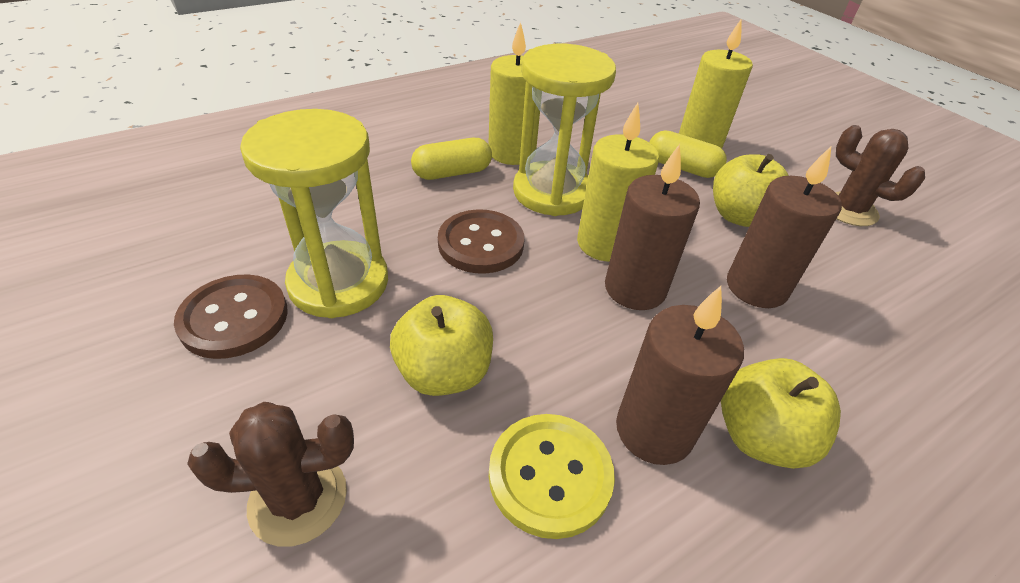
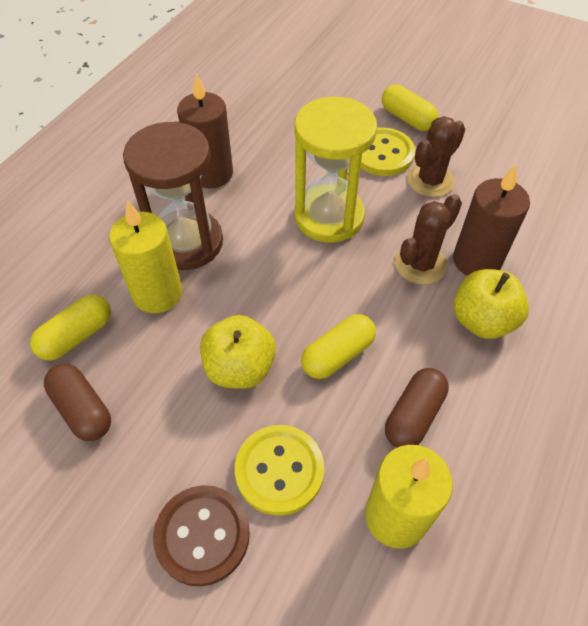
brown button: [174,274,288,359] [438,209,524,274] = 2 -> [153,485,250,586] = 1
brown candle: [605,144,700,310] [616,286,744,465] [727,146,842,308] = 3 -> [177,73,233,188] [453,165,530,276] = 2
brown capsule: none = 0 -> [44,364,111,441] [385,368,449,448] = 2
brown hourglass: none = 0 -> [123,121,223,270] = 1
yellow apple: [390,295,493,396] [713,154,789,227] [721,358,841,469] = 3 -> [200,315,276,389] [453,269,529,339] = 2
yellow button: [489,414,615,539] = 1 -> [235,425,324,516] [360,127,415,176] = 2
yellow candle: [488,22,540,165] [577,103,659,262] [679,18,753,148] = 3 -> [109,200,182,313] [365,445,453,549] = 2
yellow capsule: [411,138,492,180] [649,130,727,178] = 2 -> [30,294,111,361] [301,314,376,379] [382,85,439,131] = 3
yellow hourglass: [240,109,388,318] [513,44,616,216] = 2 -> [294,97,377,243] = 1

